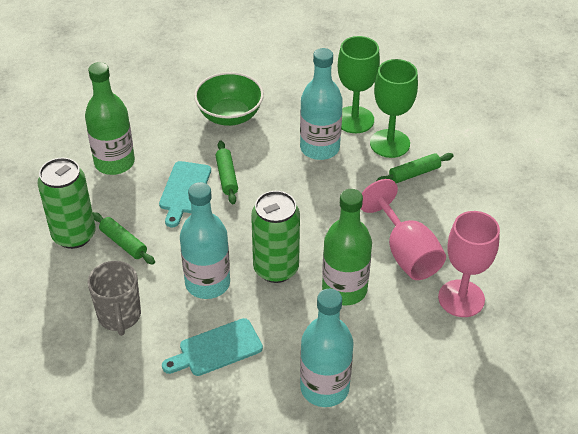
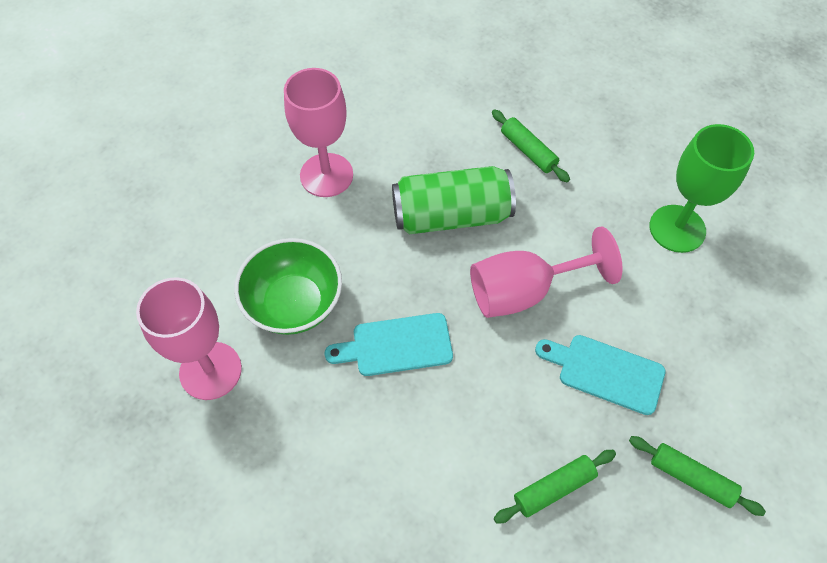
green bottle: [85,62,135,175] [322,189,372,305] = 2 -> none = 0
green can: [37,158,96,249] [251,191,300,283] = 2 -> [392,166,516,234] = 1
green goblet: [338,36,380,133] [370,59,418,158] = 2 -> [649,124,754,253] = 1
grey mug: [88,261,141,336] = 1 -> none = 0
pink goblet: [361,179,446,280] [438,211,500,317] = 2 -> [136,277,242,400] [284,68,353,197] [470,227,623,318] = 3
turquoise bottle: [180,182,230,299] [300,48,343,160] [300,289,354,407] = 3 -> none = 0

